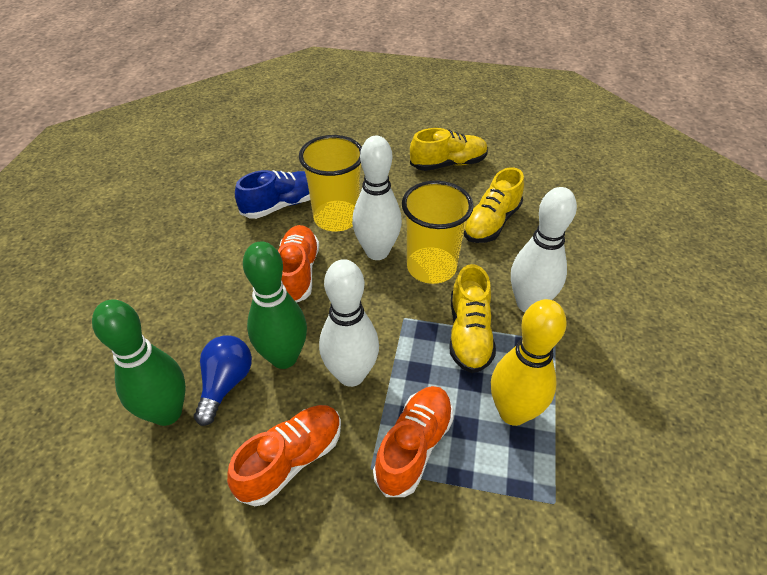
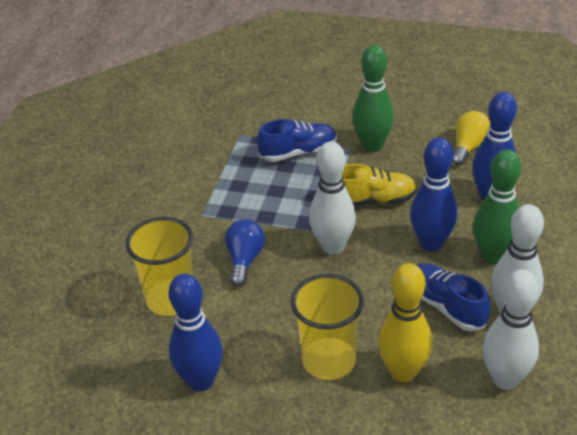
blue bowling pin: none = 0 -> [168,274,223,391] [410,137,458,251] [472,92,517,201] = 3
blue shoe: [235,170,310,219] = 1 -> [257,119,337,162] [417,263,491,331] = 2
orange shoe: [227,405,341,506] [278,225,319,303] [373,386,454,497] = 3 -> none = 0
yellow light bulb: none = 0 -> [452,111,490,166] = 1
yellow shoe: [410,128,488,171] [450,264,496,373] [464,167,524,243] = 3 -> [342,164,417,207] = 1

